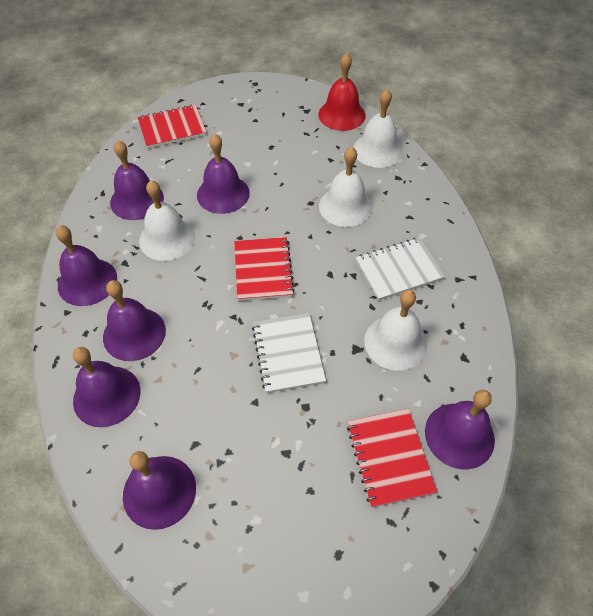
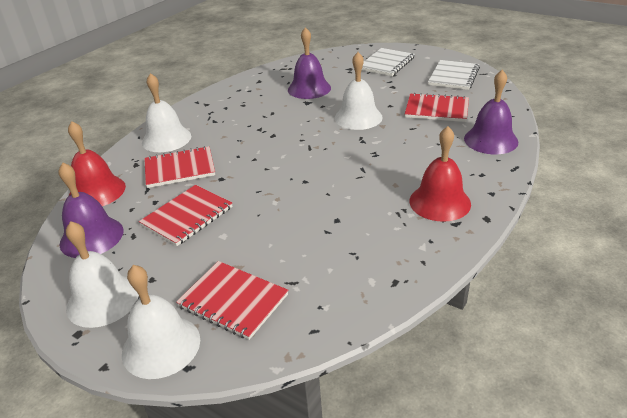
purple bell: [55,225,117,306] [73,347,140,427] [103,280,166,361] [110,140,164,220] [123,451,196,530] [197,133,250,214] [425,390,495,470] = 7 -> [58,163,123,258] [288,27,331,99] [464,70,518,154] = 3
red bell: [318,53,366,131] = 1 -> [68,121,126,206] [409,126,471,222] = 2
red notebook: [137,104,207,149] [234,237,295,301] [347,409,437,508] = 3 -> [139,185,233,246] [144,146,215,188] [176,261,288,340] [405,93,469,122] = 4

